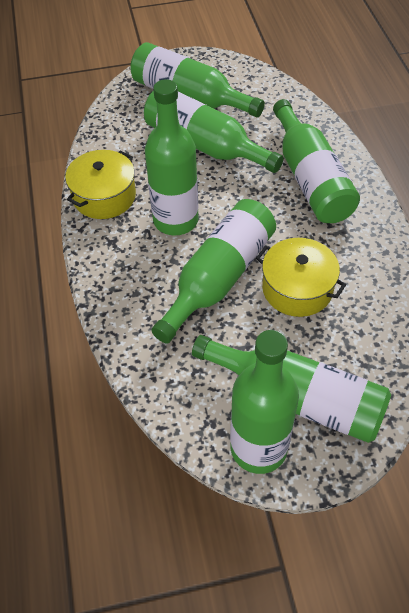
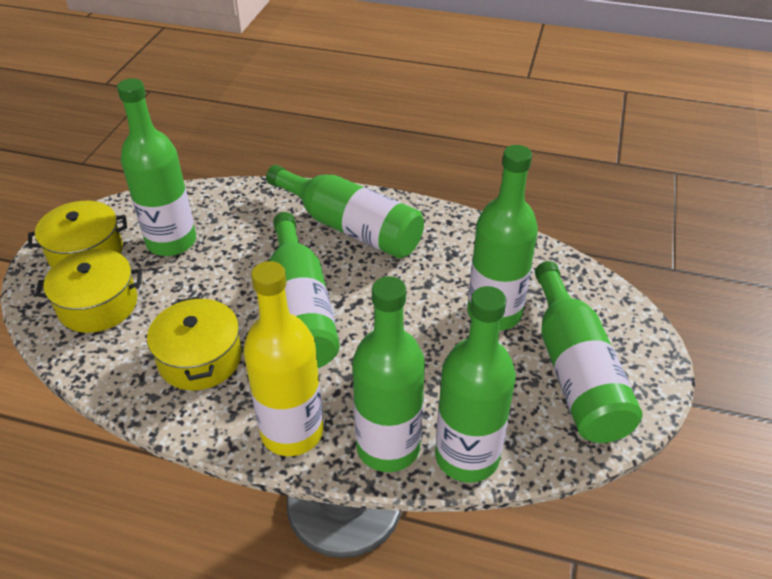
yellow bottle: none = 0 -> [243,261,324,456] = 1
yellow pot: [65,150,136,219] [256,238,346,317] = 2 -> [28,201,127,268] [35,249,142,333] [147,296,242,390] = 3

